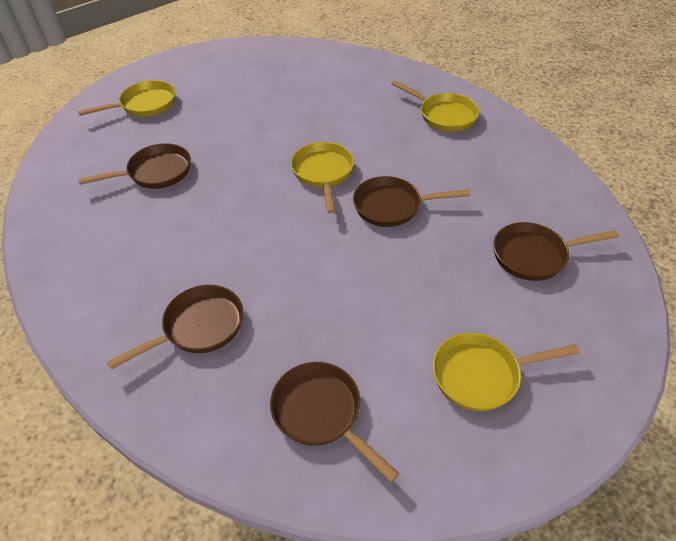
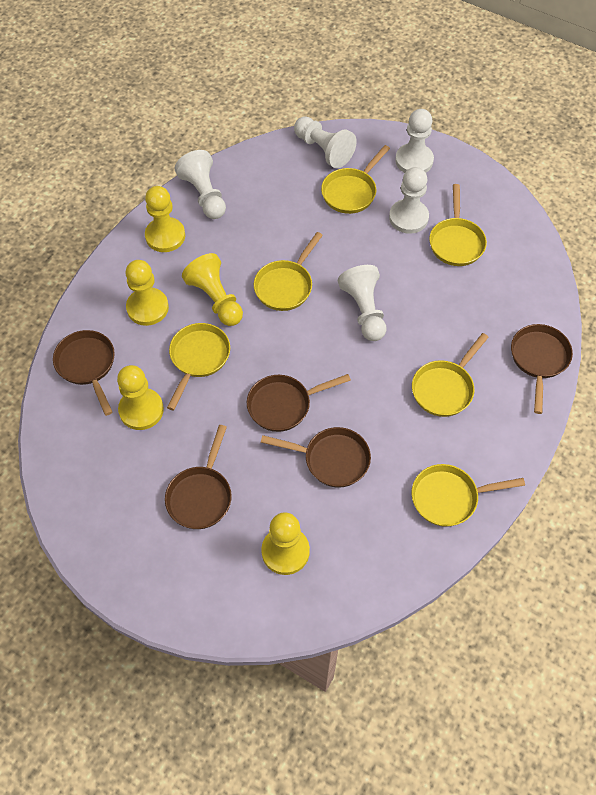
white pawn: none = 0 -> [175,150,226,219] [294,116,357,168] [338,265,386,341] [389,167,429,234] [395,109,434,173] = 5
yellow pan: [78,80,176,117] [291,142,354,213] [391,80,480,132] [433,333,580,411] = 4 -> [167,323,230,410] [254,232,323,311] [321,145,390,214] [411,464,525,527] [412,333,489,417] [429,184,487,266] = 6
yellow pawn: none = 0 -> [117,365,164,430] [126,260,169,326] [145,186,185,252] [182,253,243,326] [261,512,310,575] = 5

